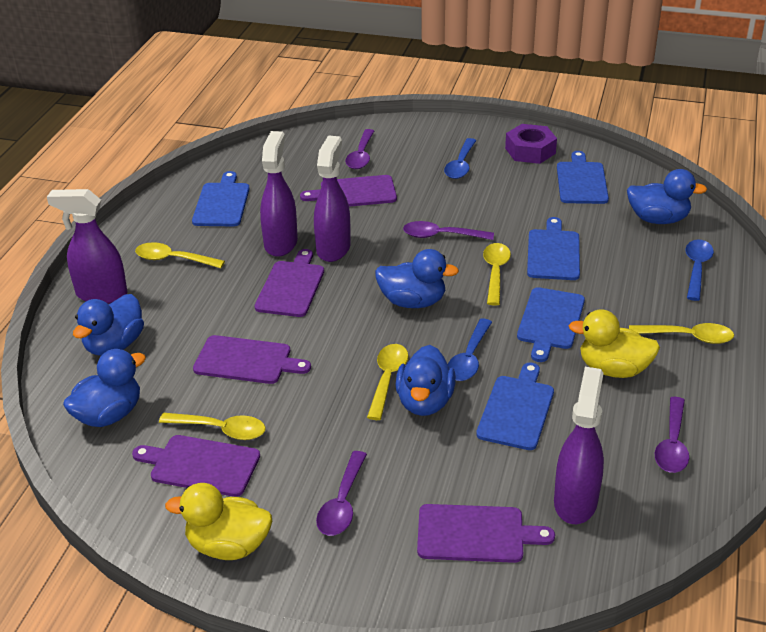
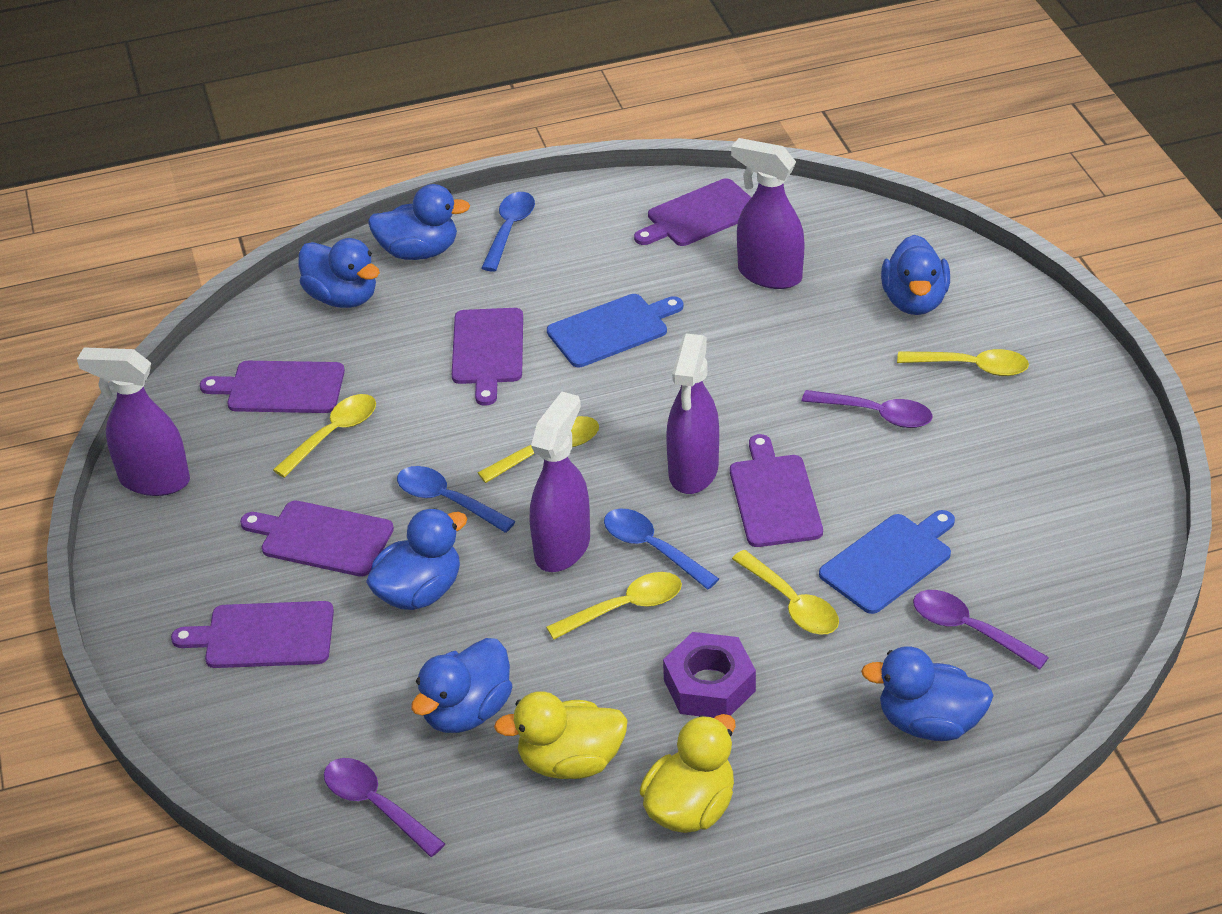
blue cutting board: [192,171,249,226] [476,363,554,450] [517,287,585,362] [527,217,580,280] [557,151,609,204] = 5 -> [547,294,683,367] [819,510,955,614] = 2
blue duck: [63,349,146,427] [73,294,144,356] [375,249,459,308] [395,345,456,416] [627,169,707,224] = 5 -> [299,238,380,308] [366,508,467,610] [368,184,470,260] [411,638,512,733] [861,646,994,741] [881,235,950,315] = 6
purple cutting board: [132,435,260,497] [193,335,311,384] [255,249,324,317] [300,175,397,207] [417,504,555,563] = 5 -> [171,601,334,668] [200,361,345,413] [240,501,394,577] [452,308,523,406] [634,178,751,246] [730,434,823,547] = 6
purple spoon: [316,451,367,536] [345,129,374,169] [403,221,494,240] [655,397,689,473] = 4 -> [324,758,445,857] [802,390,933,428] [913,590,1049,670] = 3

